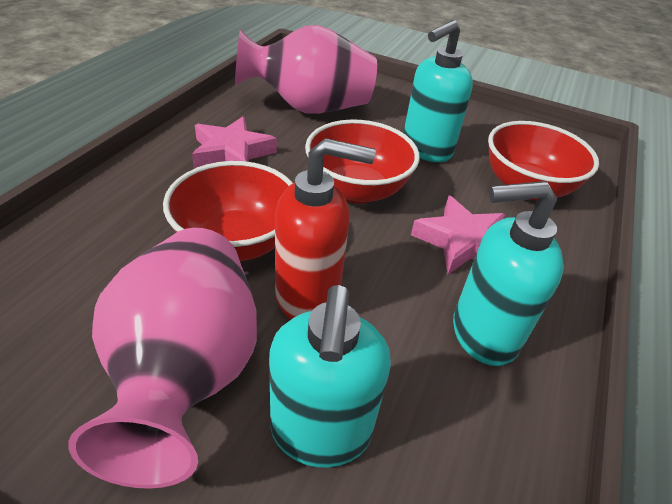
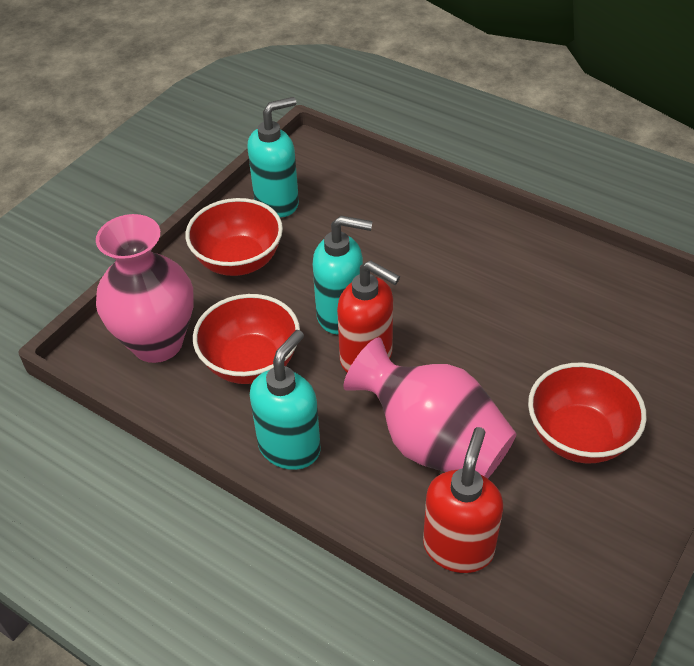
pink star: [192,116,277,169] [411,196,506,274] = 2 -> none = 0
red soap dispenser: [275,138,376,319] = 1 -> [337,260,400,372] [423,427,503,573] = 2

